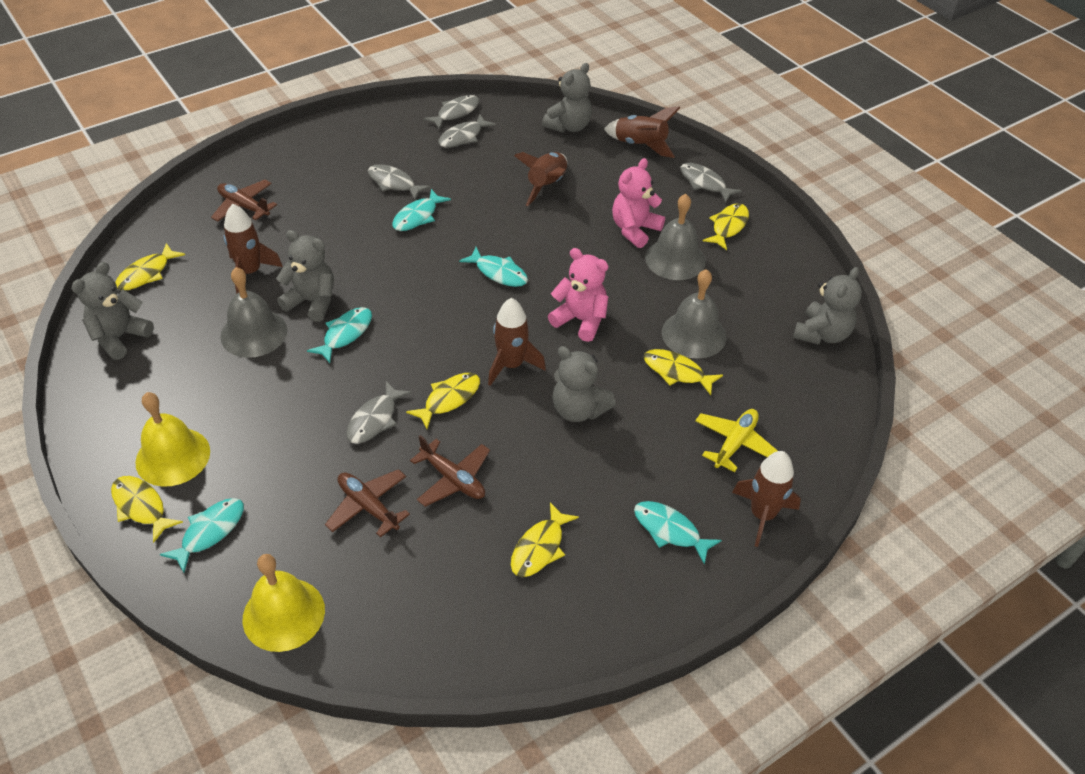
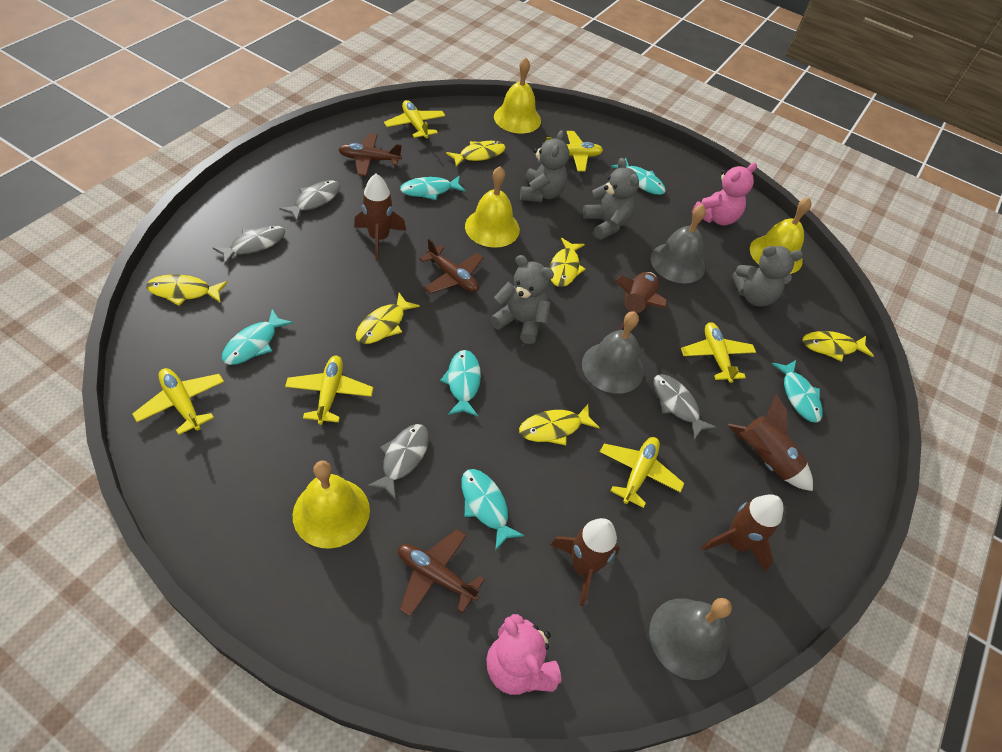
grey fish: [346,381,412,444] [368,164,431,200] [423,95,480,130] [438,115,496,148] [680,163,742,203] = 5 -> [213,225,285,265] [279,180,340,221] [367,424,429,500] [653,374,717,440] = 4
grey teddy bear: [71,262,154,360] [276,230,334,322] [542,63,592,133] [552,346,616,422] [793,267,862,345] = 5 -> [490,255,554,344] [520,130,569,202] [583,158,639,240] [732,246,803,307] = 4
turquoise fish: [160,498,244,573] [307,307,372,363] [392,189,451,231] [459,247,528,287] [634,501,722,564] = 5 -> [222,309,293,365] [400,175,466,200] [440,350,481,416] [461,469,525,551] [611,158,666,195] [771,360,823,423] = 6
yellow bell: [135,392,210,487] [243,554,325,652] = 2 -> [293,460,370,549] [465,166,520,248] [494,58,541,134] [750,198,812,274] = 4
yellow plane: [695,409,778,472] = 1 -> [132,368,224,435] [285,356,373,425] [384,100,445,140] [545,131,603,172] [600,437,684,508] [681,322,756,383] = 6

